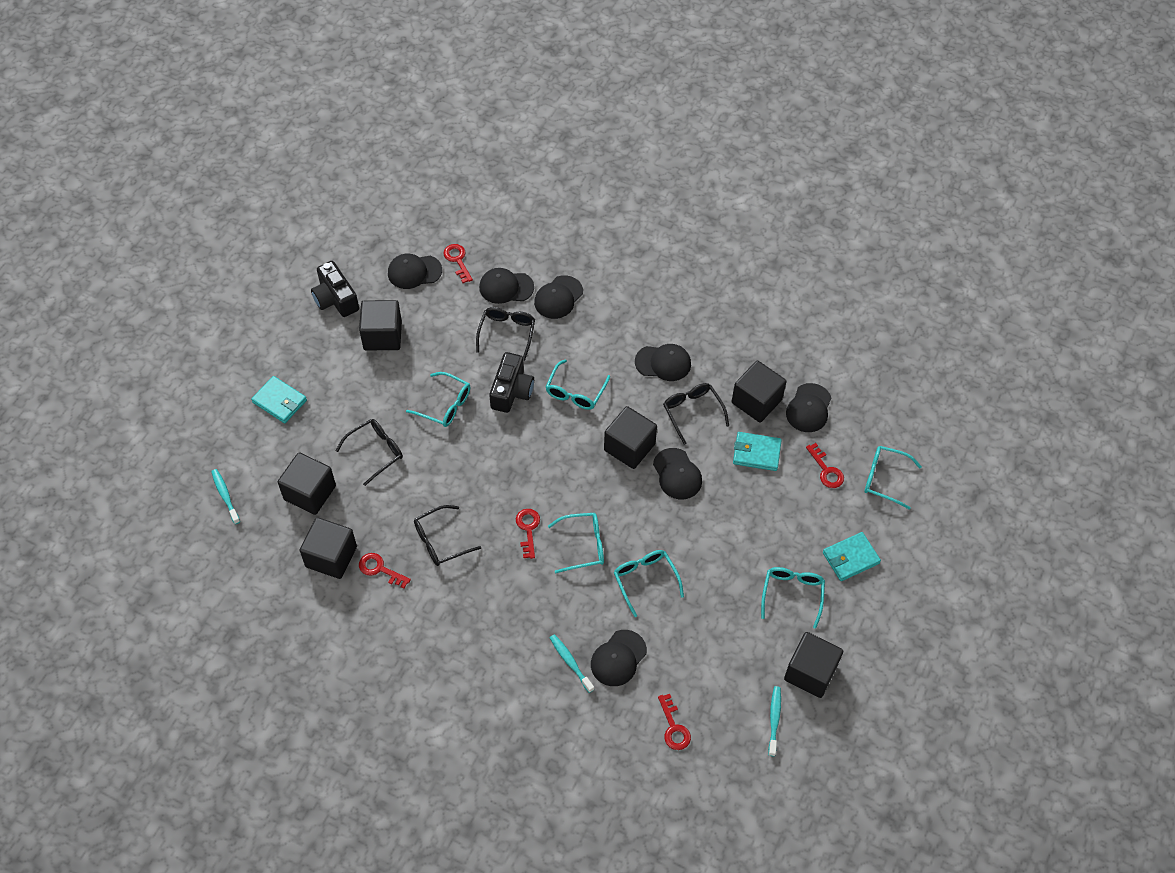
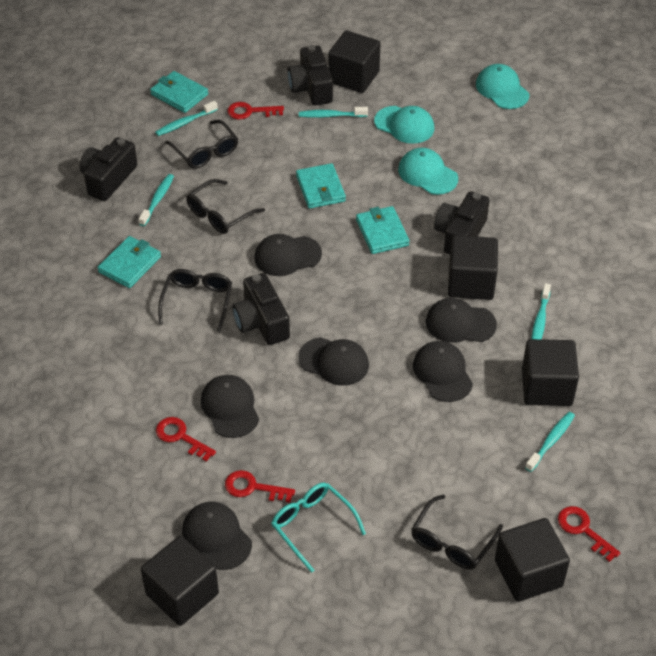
black camera: [311,261,359,317] [489,352,534,413] = 2 -> [80,137,137,201] [232,273,290,345] [288,45,333,105] [434,191,490,255] = 4
black cap: [388,254,442,289] [479,268,534,304] [534,275,583,319] [591,630,647,686] [635,344,691,381] [653,448,702,499] [786,383,831,432] = 7 -> [182,502,252,570] [201,375,259,438] [254,234,322,276] [298,337,369,386] [413,341,473,402] [426,298,497,343] = 6
black cube: [278,452,336,515] [299,517,357,579] [359,300,402,350] [604,406,657,469] [732,361,787,422] [784,632,843,698] = 6 -> [141,536,219,626] [328,31,380,93] [448,235,498,300] [495,518,570,602] [522,339,579,406] = 5
red key: [359,553,411,589] [443,244,473,283] [516,509,540,559] [658,694,691,750] [806,443,844,488] = 5 -> [156,417,216,461] [225,470,295,503] [227,102,284,120] [558,506,620,562] = 4
turquoise cap: none = 0 -> [374,106,434,144] [398,148,458,195] [476,64,529,109] = 3
turquoise glasses: [406,372,470,427] [546,359,610,410] [548,513,604,573] [614,550,684,617] [761,567,825,629] [864,446,922,509] = 6 -> [271,482,366,573] = 1
turquoise toothbrush: [211,469,240,524] [550,634,594,693] [768,686,781,756] = 3 -> [139,174,174,226] [155,101,218,136] [299,107,368,118] [525,412,575,472] [531,283,551,339] = 5
turquoise wallet: [251,376,307,423] [733,432,782,471] [823,532,881,581] = 3 -> [97,236,161,288] [150,71,208,113] [296,163,346,209] [356,206,410,254] = 4

